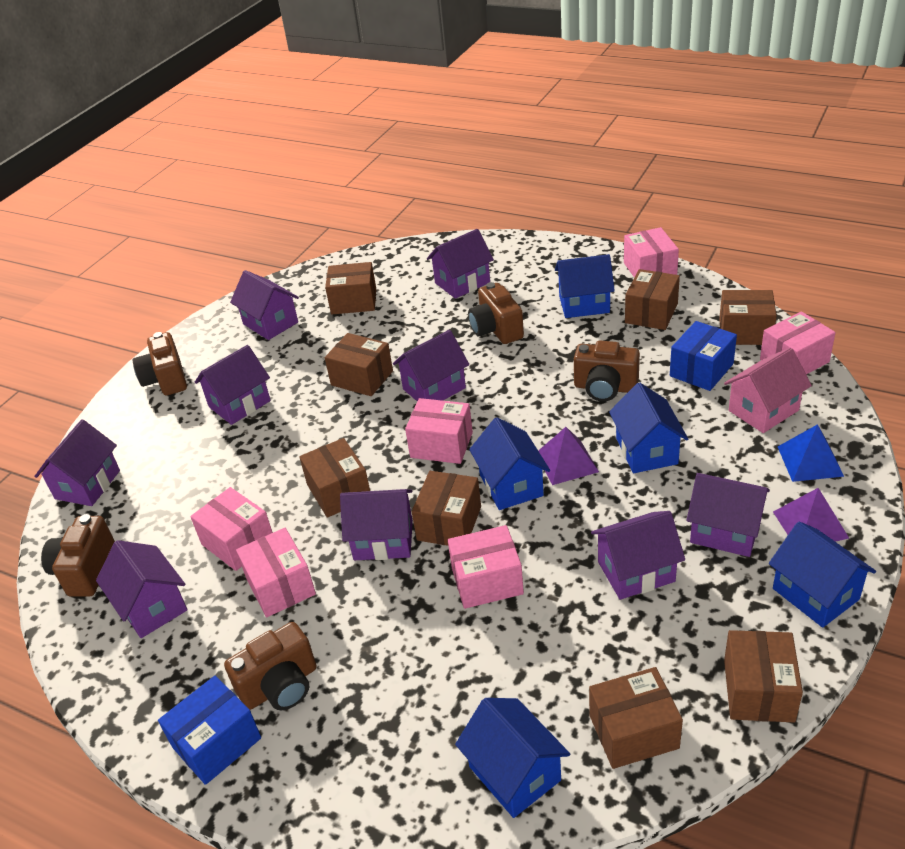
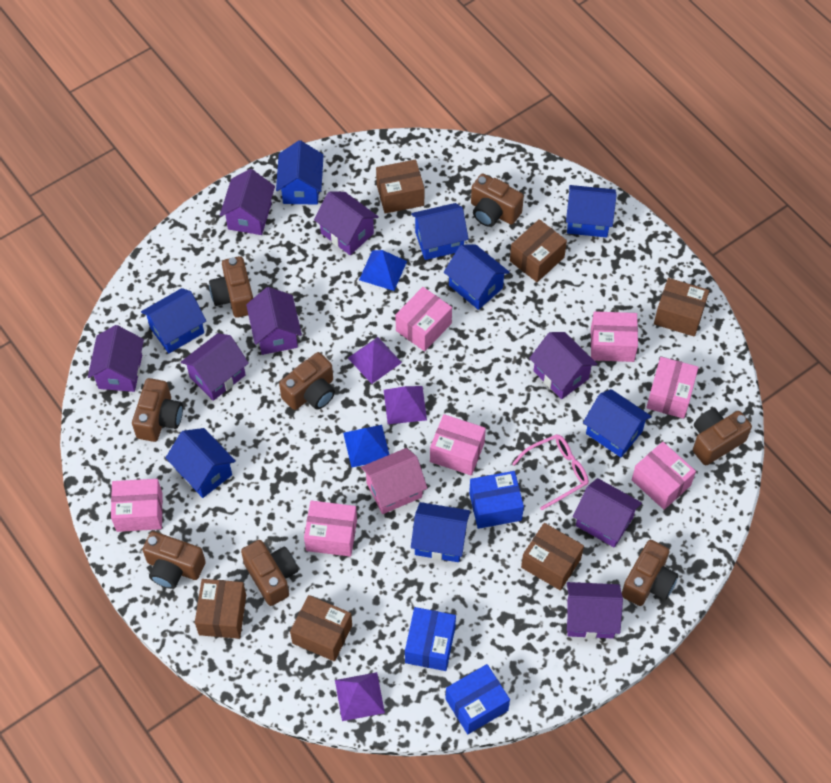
blue box: [158,676,261,785] [670,321,737,391] = 2 -> [405,607,456,671] [445,664,510,734] [469,471,524,529] = 3
blue house: [455,698,570,818] [469,417,550,510] [555,254,615,318] [609,383,688,473] [769,522,876,628] = 5 -> [141,288,206,353] [166,428,236,498] [276,140,324,204] [411,203,469,260] [411,502,470,562] [444,244,510,310] [566,185,617,237] [583,389,652,457] = 8
blue pyramid: [778,424,844,482] = 1 -> [343,425,389,468] [359,250,407,291] = 2
brown box: [299,438,370,518] [325,262,376,314] [325,333,393,396] [412,471,481,546] [589,667,683,769] [625,269,680,330] [719,290,777,345] [724,630,803,722] = 8 -> [195,579,246,639] [290,595,352,661] [376,160,424,213] [510,219,567,282] [521,523,584,591] [654,278,709,337] = 6
brown camera: [41,514,115,597] [133,332,187,396] [224,622,317,711] [468,282,524,344] [574,340,640,401] = 5 -> [132,378,183,442] [143,531,206,589] [209,256,253,318] [241,540,298,606] [279,352,335,410] [471,174,524,227] [622,540,678,606] [693,408,752,465] = 8
pink box: [190,487,273,571] [236,528,316,617] [405,398,473,464] [448,525,524,609] [624,227,679,277] [760,311,836,374] = 6 -> [111,479,163,532] [304,501,357,557] [395,287,452,351] [430,414,486,476] [591,311,638,362] [632,442,696,510] [646,357,699,419] = 7
pink glasses: none = 0 -> [512,434,589,510] = 1
purple house: [34,419,120,506] [96,540,187,638] [195,345,271,425] [230,270,299,340] [340,489,413,560] [393,330,469,401] [427,229,494,299] [591,511,685,600] [687,473,770,557] = 9 -> [88,325,144,392] [181,333,249,401] [220,169,275,235] [246,287,302,355] [314,192,379,255] [529,332,597,399] [567,582,623,639] [573,478,642,548] = 8
purple pyramid: [538,427,599,485] [773,488,849,542] = 2 -> [335,672,385,721] [348,337,402,384] [384,386,427,424] = 3

